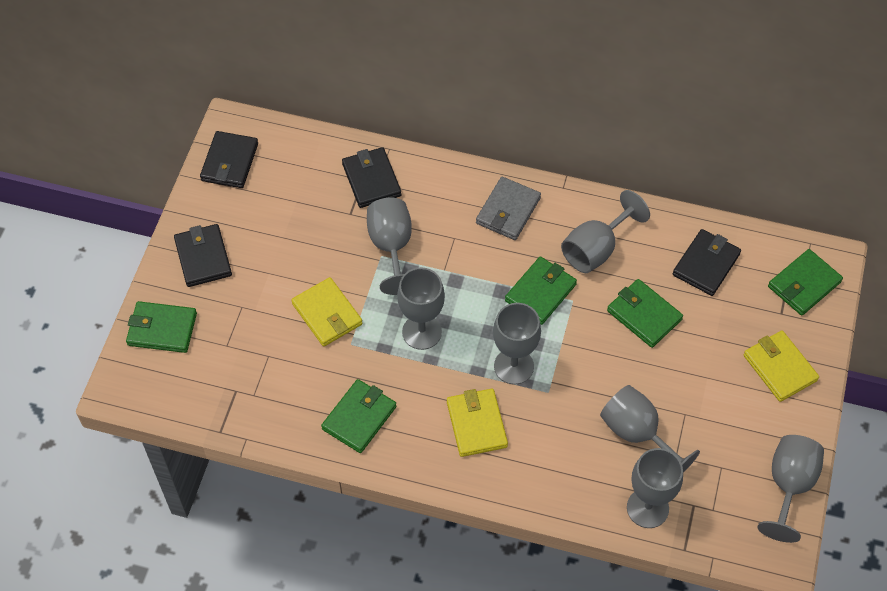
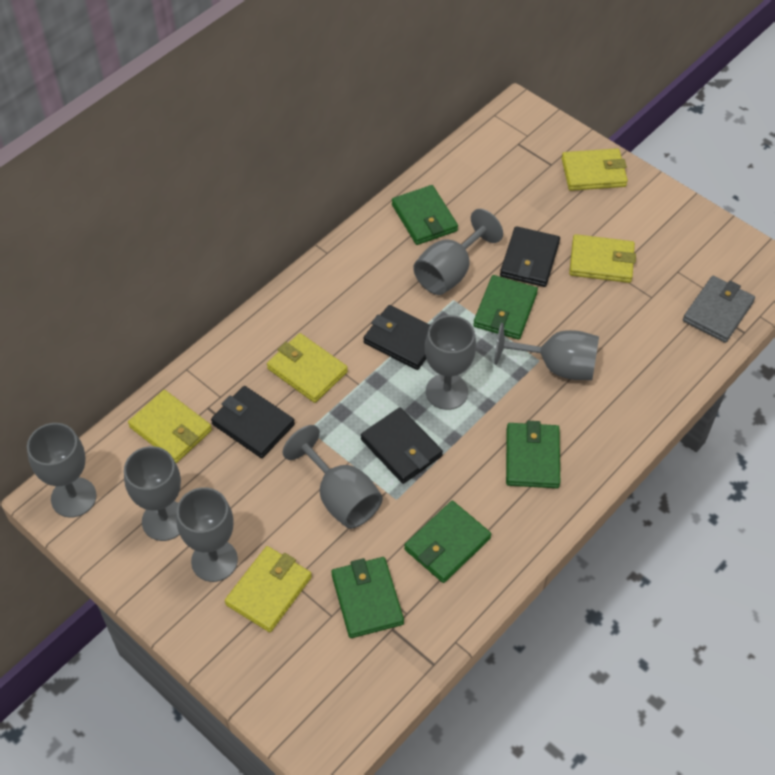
yellow wallet: [291,277,363,347] [447,389,508,457] [743,331,819,402] = 3 -> [128,390,212,463] [225,546,312,632] [267,333,348,403] [561,148,628,191] [569,234,636,283] = 5

